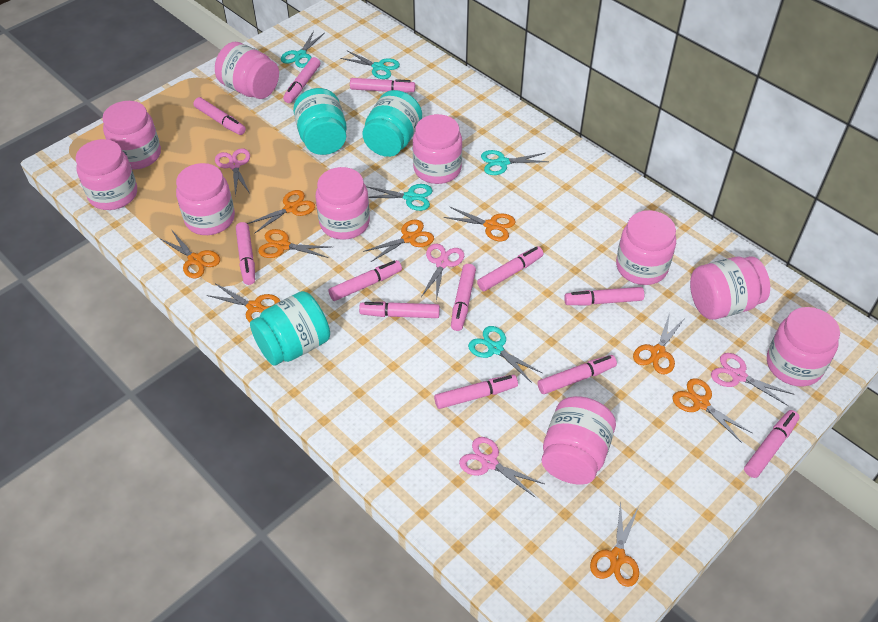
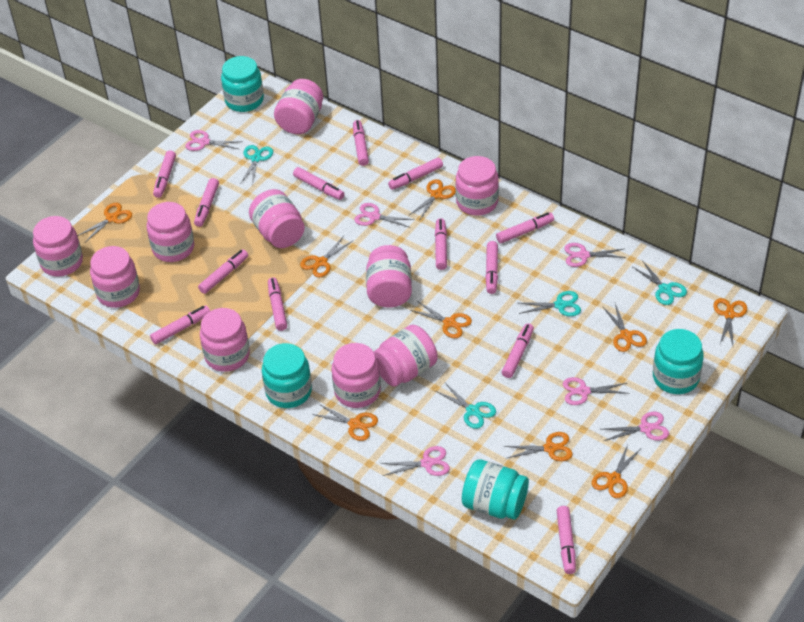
pink marker: [194,97,246,135] [236,222,255,285] [283,57,320,103] [328,260,402,301] [350,78,415,92] [359,302,440,318] [434,375,518,409] [451,264,476,331] [477,246,543,291] [538,355,617,394] [564,287,644,305] [744,410,799,478] = 12 -> [150,305,210,345] [153,150,176,198] [194,178,219,227] [198,249,248,294] [268,277,287,331] [293,167,344,200] [353,120,369,166] [388,158,443,190] [435,218,447,270] [485,241,498,294] [496,212,554,243] [502,323,534,378] [556,506,576,574] = 13
pink scissors: [215,148,250,197] [421,244,464,301] [459,437,544,498] [711,353,793,406] = 4 -> [185,130,243,151] [354,203,415,228] [381,446,450,476] [563,377,629,405] [564,243,626,267] [603,411,669,441] = 6
turquoise jar: [250,291,330,366] [293,88,347,155] [362,90,422,157] = 3 -> [221,56,264,112] [262,343,312,408] [462,459,529,520] [653,329,704,394] = 4
turquoise scissors: [281,31,324,68] [340,50,400,79] [366,184,433,211] [468,326,542,383] [481,150,548,175] = 5 -> [241,145,273,185] [436,383,496,429] [519,291,581,316] [633,260,687,305] = 4

